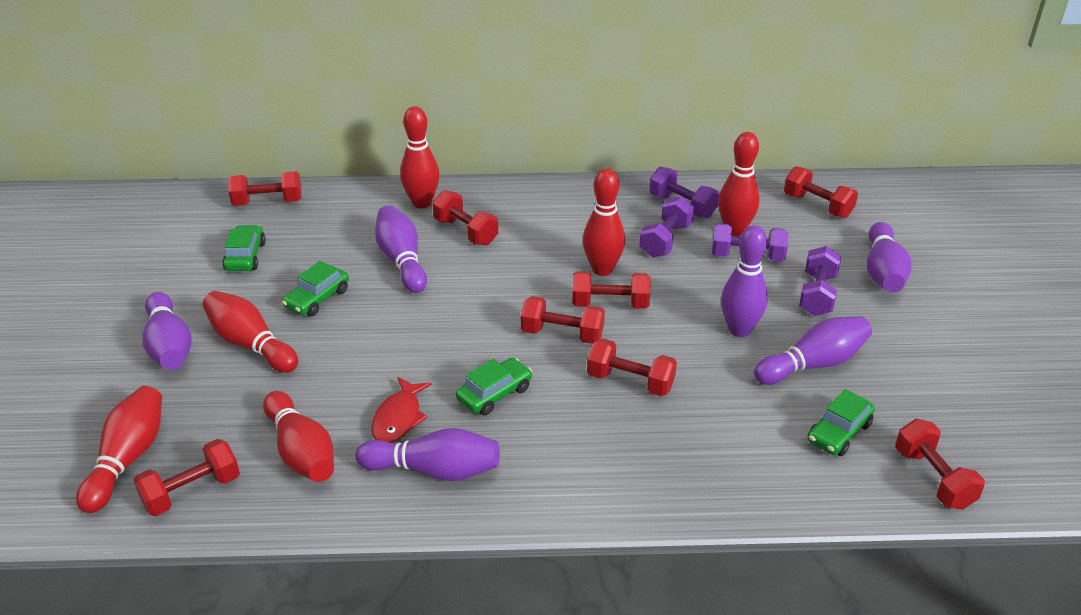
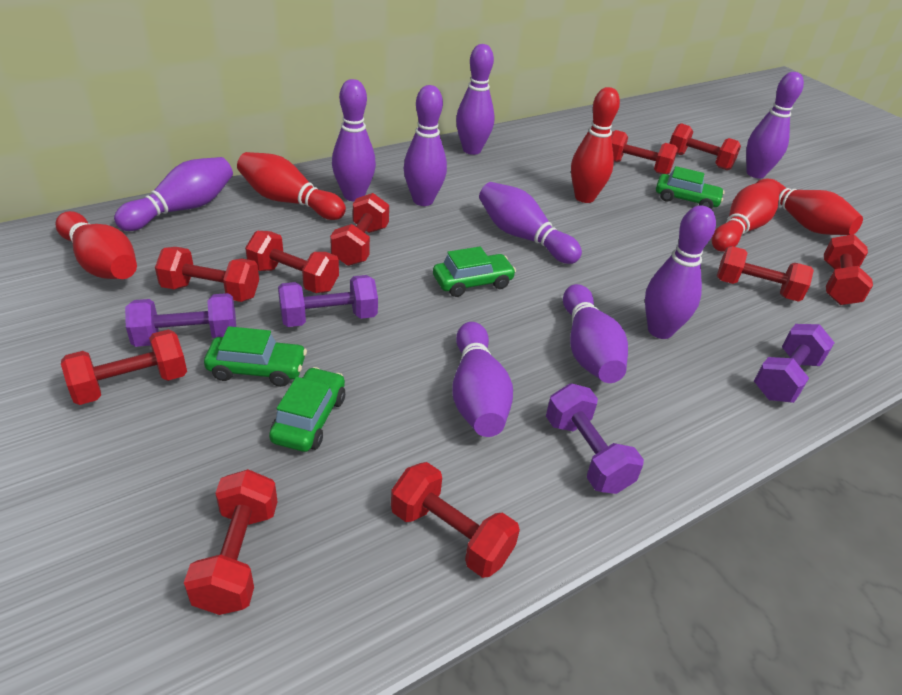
purple bowling pin: [142,292,192,370] [355,428,500,481] [375,205,427,293] [721,225,768,337] [754,316,872,385] [867,222,912,292] = 6 -> [114,157,233,231] [332,79,376,202] [404,85,447,206] [452,322,513,437] [456,44,495,155] [479,182,582,264] [563,284,628,383] [645,205,716,339] [746,72,804,178] = 9
red bowling pin: [76,386,162,513] [202,291,298,373] [263,391,334,482] [400,106,439,208] [583,168,625,276] [718,132,760,236] = 6 -> [55,211,137,279] [237,152,346,220] [571,87,620,203] [712,181,780,252] [756,179,863,235] = 5
red dumbbell: [133,439,240,516] [228,171,302,206] [432,190,498,245] [521,296,605,344] [572,271,650,309] [587,339,677,396] [784,166,858,218] [895,419,985,510] = 8 -> [61,329,187,405] [155,247,259,302] [184,469,278,615] [245,231,339,293] [330,193,389,266] [391,462,520,578] [611,130,678,174] [669,123,741,170] [717,246,814,302] [824,234,873,305] = 10
red fish: [371,377,432,443] = 1 -> none = 0

